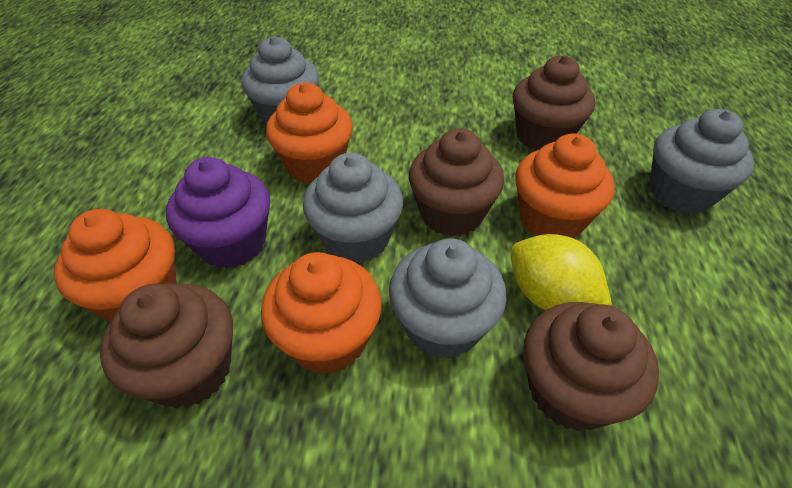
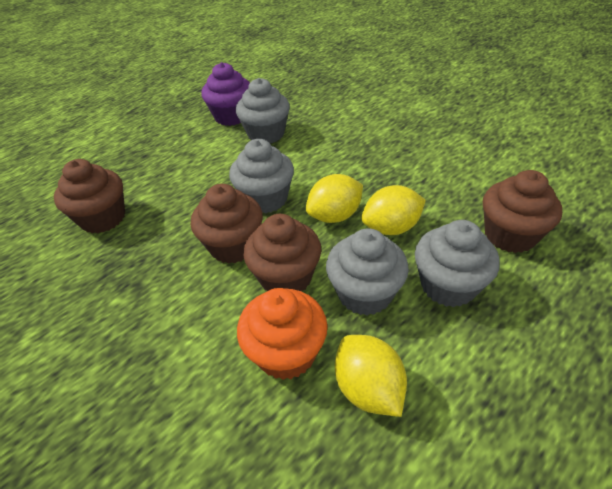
orange cupcake: [54,209,177,322] [261,252,381,374] [266,83,353,184] [515,133,615,238] = 4 -> [237,288,328,380] = 1
yellow lemon: [510,234,612,310] = 1 -> [306,174,363,223] [335,335,407,417] [361,185,426,235] = 3

